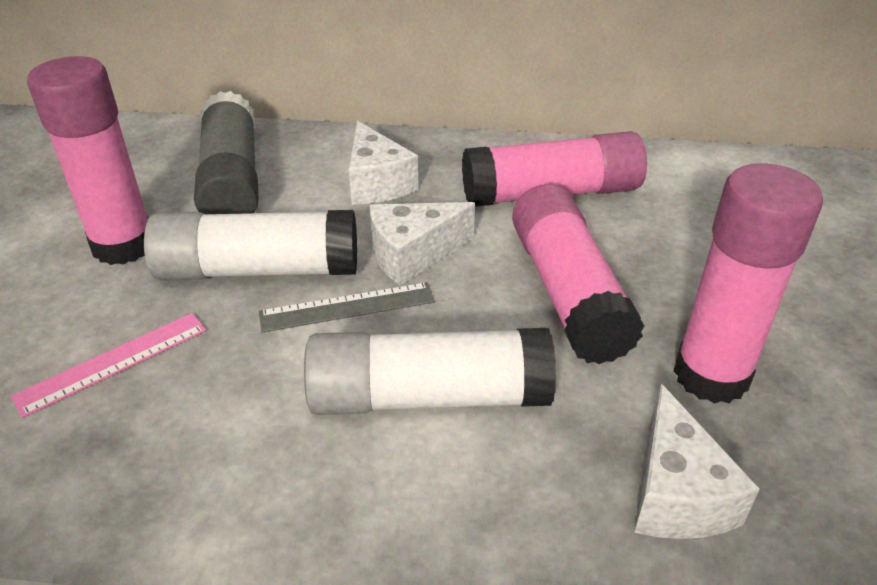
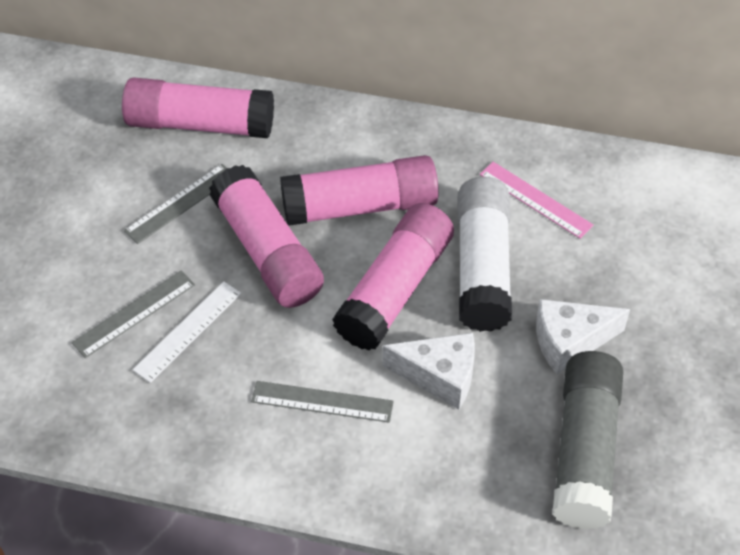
grey ruler: [259,282,435,333] = 1 -> [72,271,195,358] [124,164,227,244] [251,381,394,422] = 3
white cheese: [349,121,418,204] [370,202,475,285] [634,384,760,539] = 3 -> [383,333,475,410] [536,299,630,374] = 2
white glue stick: [144,210,357,281] [304,328,556,415] = 2 -> [458,177,512,332] = 1
white ruler: none = 0 -> [133,281,241,383] = 1

